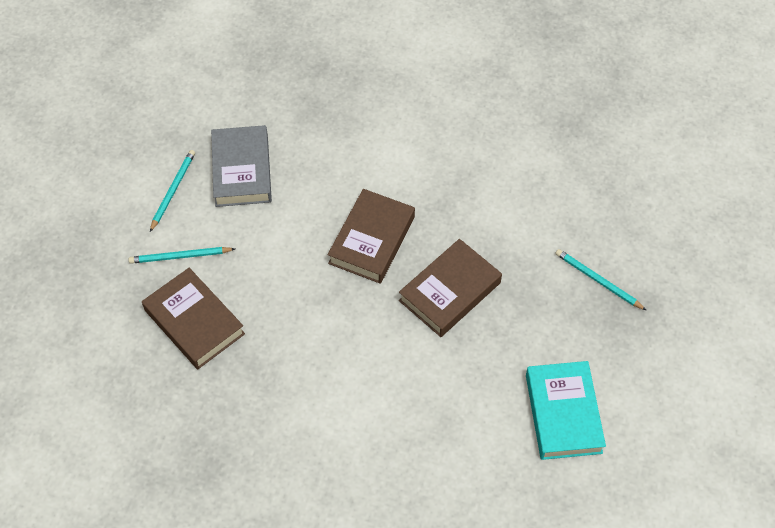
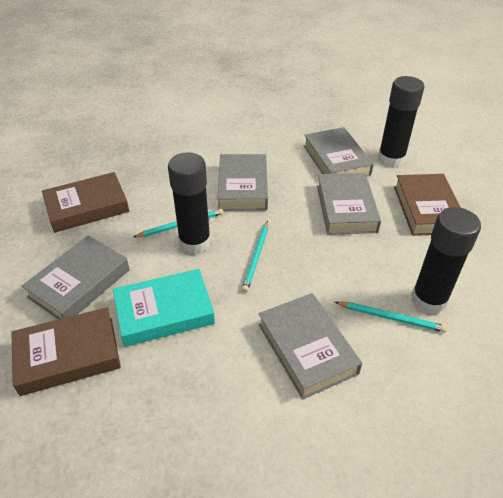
black glue stick: none = 0 -> [168,152,211,254] [378,76,424,168] [411,207,481,315] = 3
grey book: [211,125,272,207] = 1 -> [22,236,130,319] [217,154,268,210] [258,293,362,399] [304,127,374,176] [317,173,381,235] = 5

